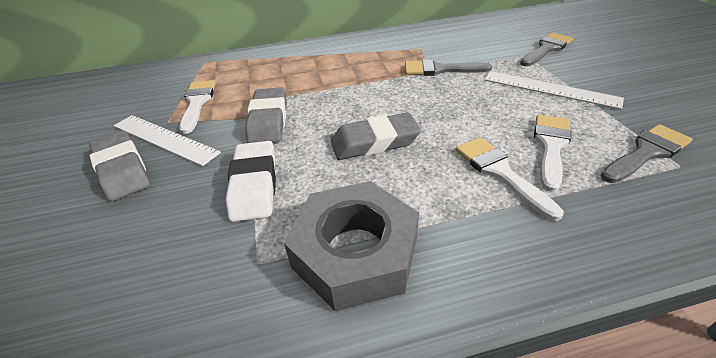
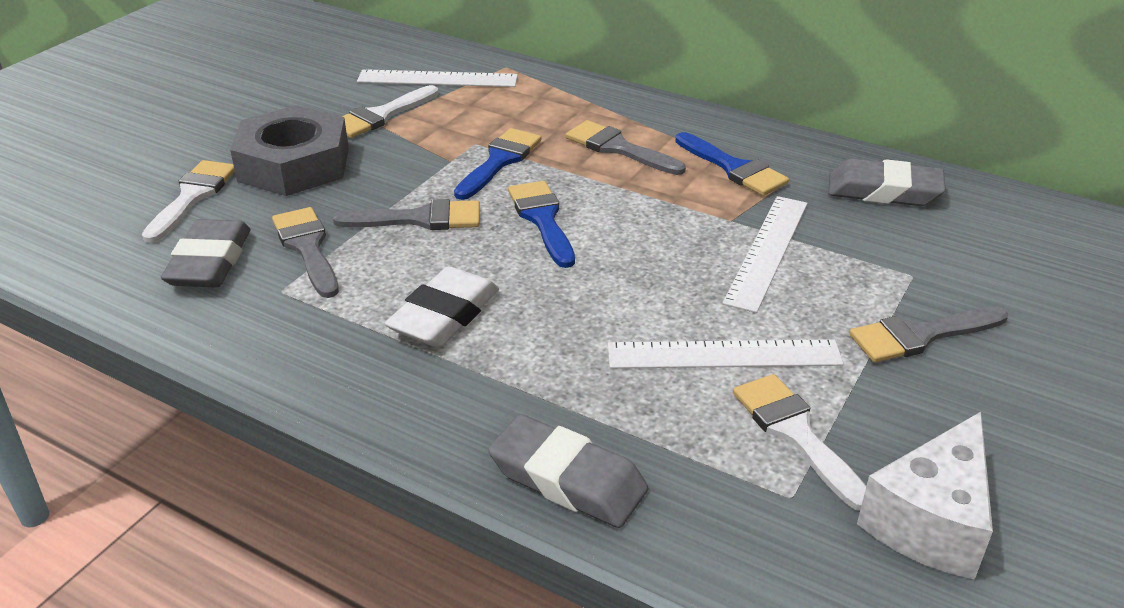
blue brush: none = 0 -> [454,128,541,200] [508,181,575,268] [675,132,789,196] = 3
grey brush: [405,59,492,76] [520,33,573,66] [601,124,692,183] = 3 -> [272,207,339,298] [333,199,480,230] [566,120,686,175] [849,306,1008,363] = 4
white cheese: none = 0 -> [857,412,993,580] = 1
white ruler: [113,115,221,166] [484,71,624,109] = 2 -> [357,69,518,87] [608,339,844,369] [722,196,808,313] = 3

